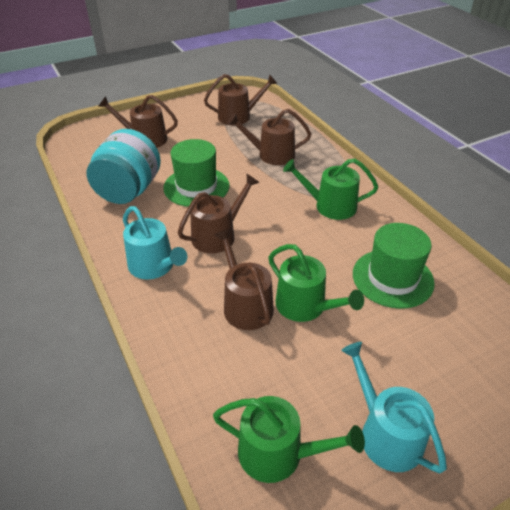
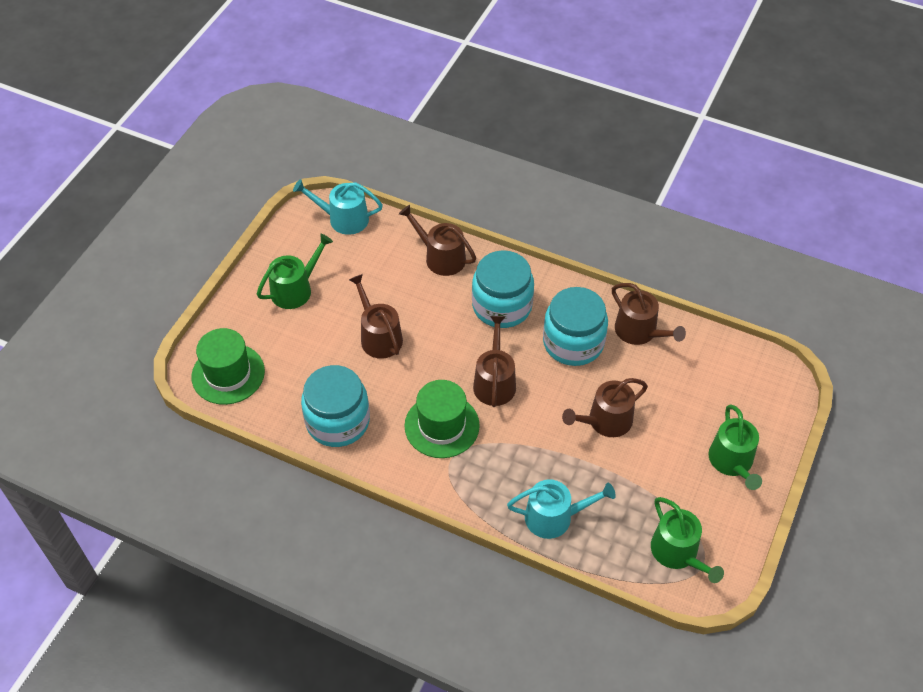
turquoise jar: [87,129,161,204] = 1 -> [301,365,370,447] [472,250,534,328] [543,287,608,366] = 3

